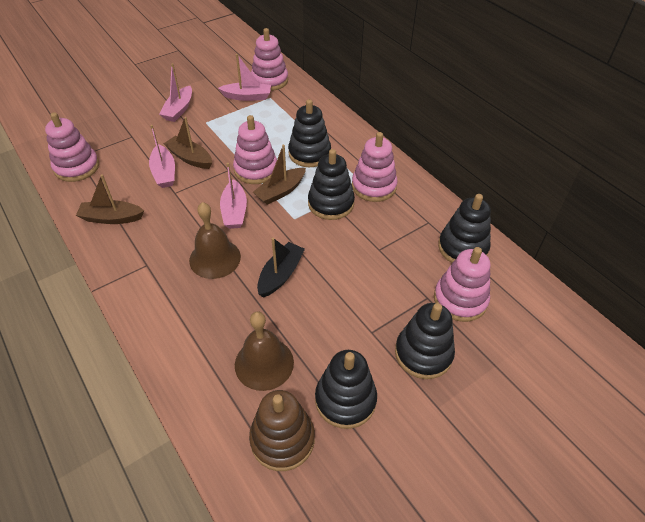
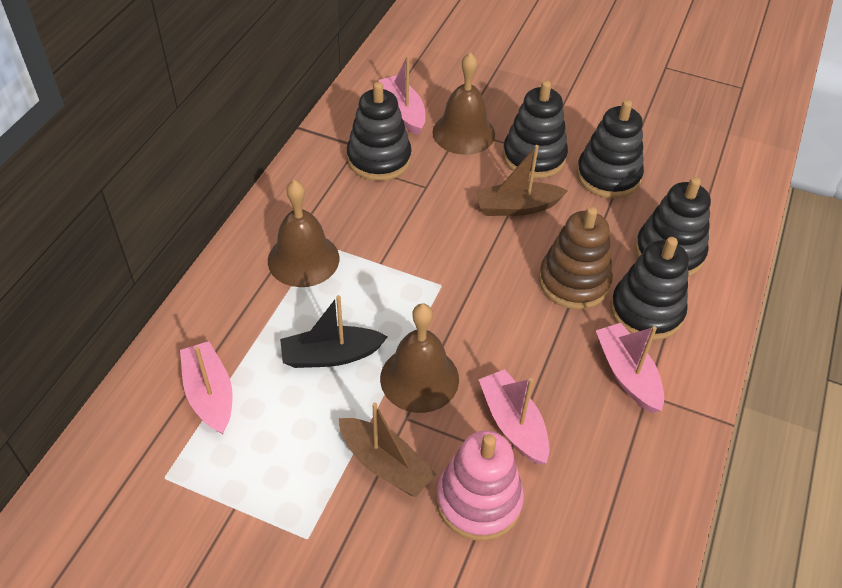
brown bell: [189,202,241,279] [235,312,294,391] = 2 -> [268,180,339,287] [380,303,459,413] [432,52,495,155] = 3
brown boat: [76,174,144,224] [164,117,212,169] [253,145,306,205] = 3 -> [339,402,437,497] [475,145,568,216] = 2
pink stacking toy: [45,112,99,182] [233,115,277,184] [251,28,288,91] [352,132,398,202] [434,247,490,322] = 5 -> [436,431,524,541] = 1

